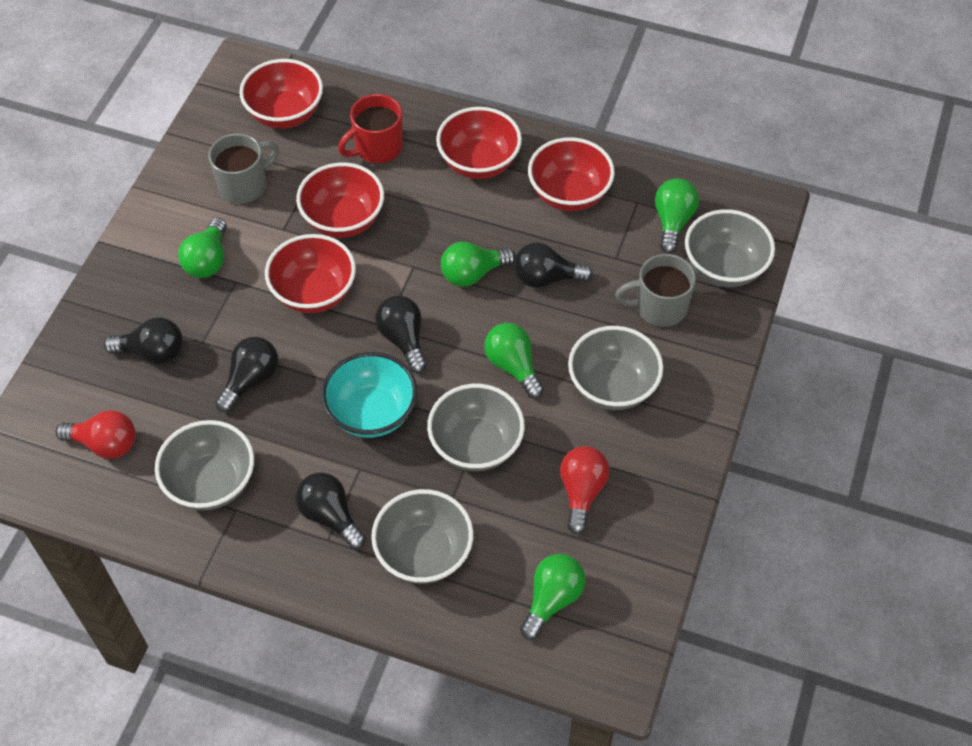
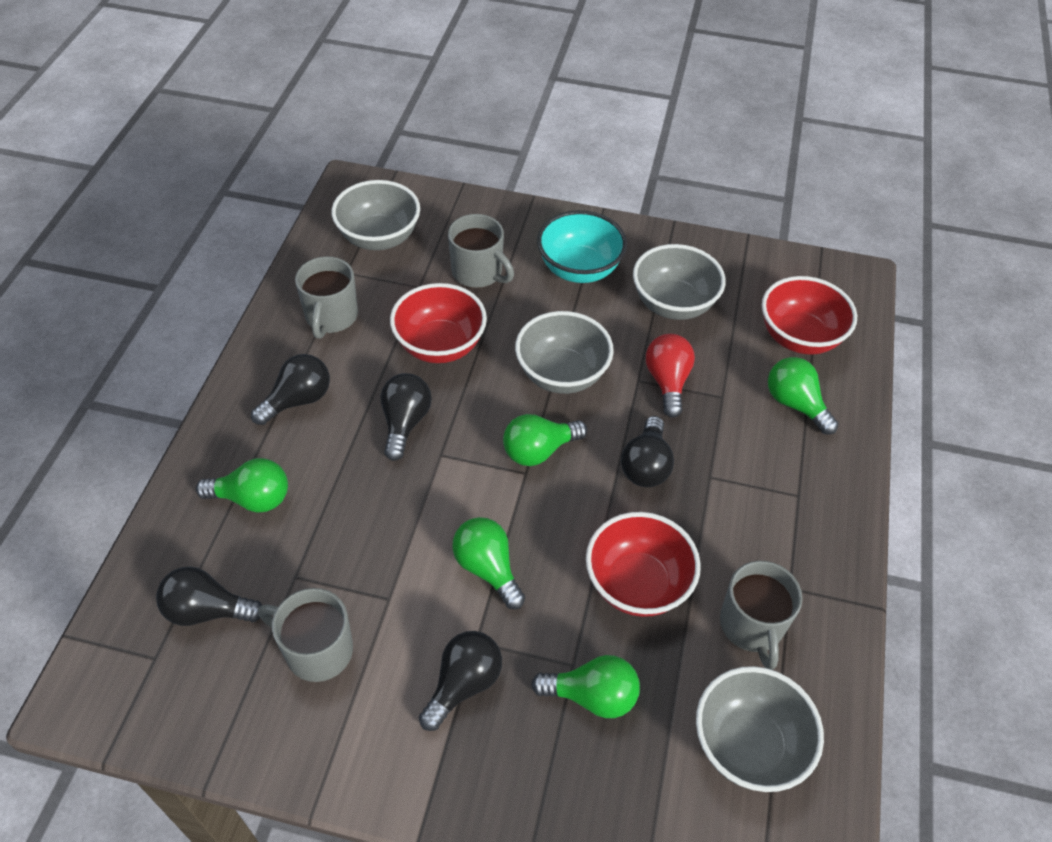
grey bowl: [155,420,254,510] [371,489,474,584] [427,384,525,471] [568,326,663,410] [685,209,775,287] = 5 -> [331,180,420,250] [515,311,614,394] [633,244,726,320] [696,666,824,792] = 4
grey mug: [209,133,279,204] [615,254,696,327] = 2 -> [258,588,353,682] [295,256,358,339] [448,214,514,288] [720,561,802,670] = 4
red bowl: [239,59,323,129] [265,234,356,313] [296,162,384,238] [436,107,522,179] [528,137,615,211] = 5 -> [390,283,487,363] [586,512,701,617] [762,276,857,355] = 3
red light bulb: [56,410,136,459] [560,446,610,534] = 2 -> [646,334,695,418] = 1
red mug: [338,94,403,163] = 1 -> none = 0

